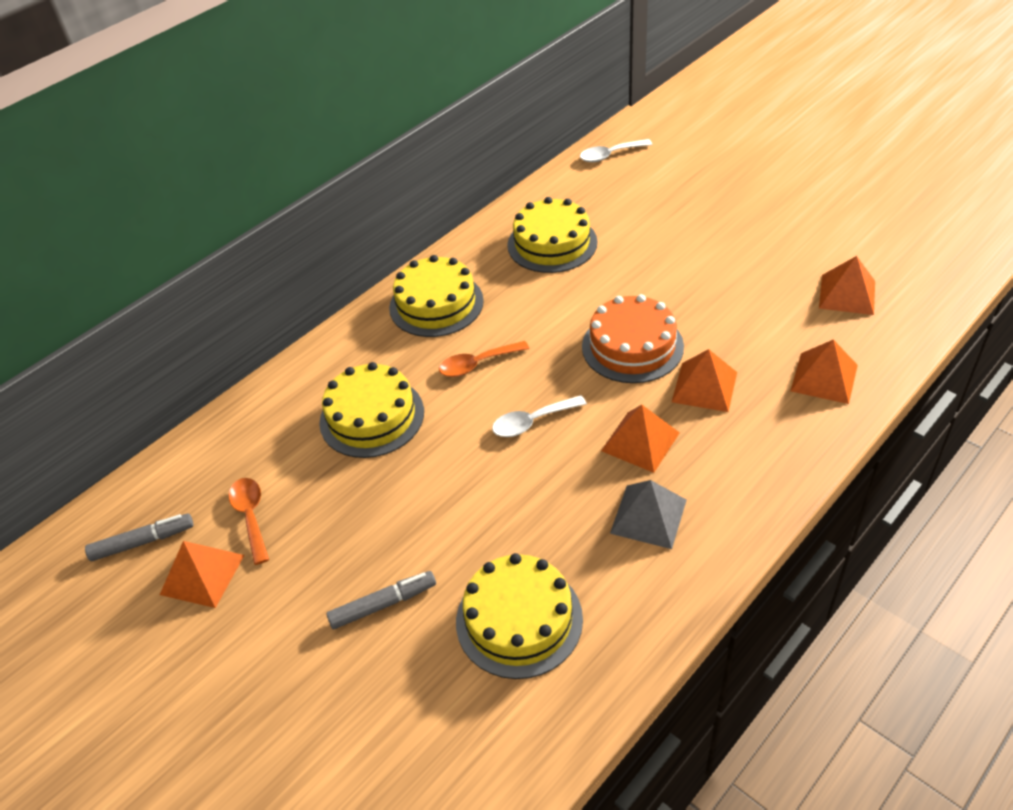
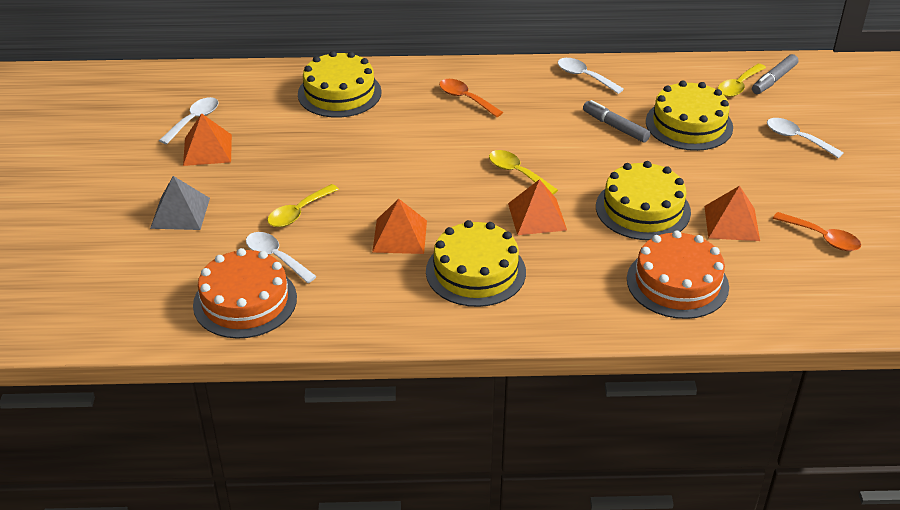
orange cake: [582,294,684,383] = 1 -> [193,248,297,339] [627,230,729,319] = 2
orange pyramid: [160,541,244,608] [601,405,680,473] [672,349,737,412] [791,340,858,404] [819,256,875,315] = 5 -> [183,113,232,166] [372,199,427,254] [508,179,567,235] [704,186,760,241] = 4
white spoon: [492,395,587,437] [580,139,652,162] = 2 -> [159,97,218,144] [246,232,317,283] [558,58,624,94] [767,118,844,158] = 4
yellow spoon: none = 0 -> [267,184,339,227] [489,150,558,194] [718,64,766,97] = 3

